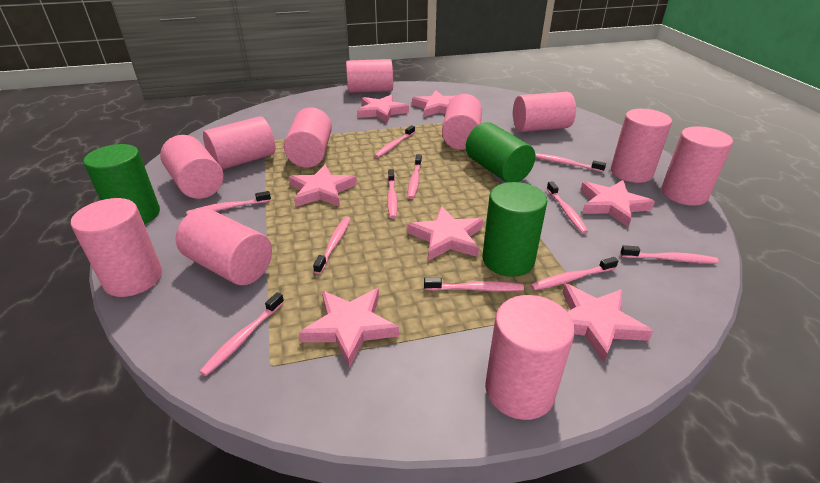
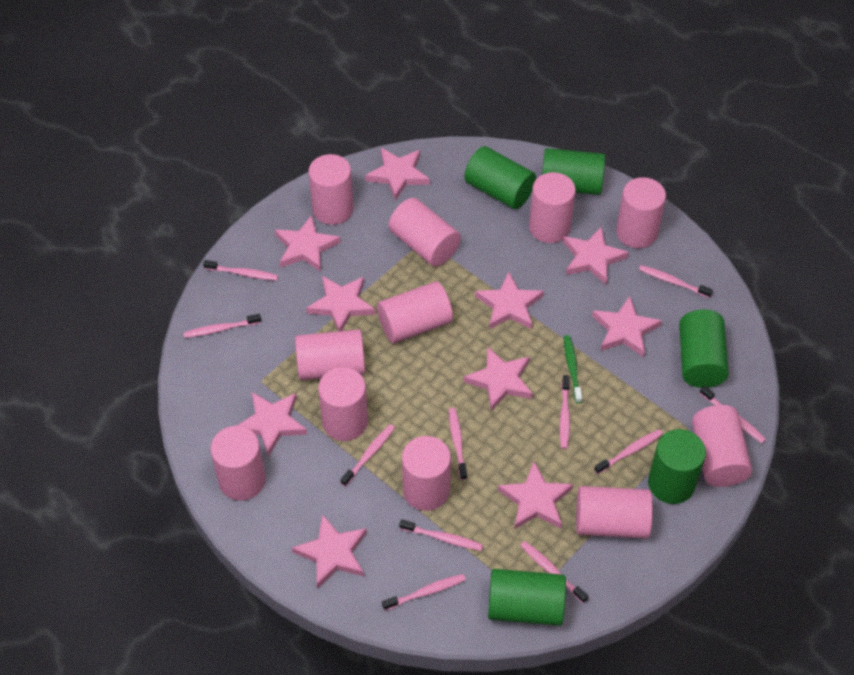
green cylinder: [83,144,160,224] [466,122,535,182] [483,182,547,277] = 3 -> [464,146,536,209] [488,569,566,626] [542,148,605,195] [648,429,706,504] [679,310,729,388] = 5
green toothbrush: none = 0 -> [564,335,582,403] = 1
pink star: [289,165,357,207] [299,288,399,368] [357,94,409,123] [407,206,483,261] [412,90,455,117] [562,284,653,363] [580,180,655,227] = 7 -> [237,392,307,456] [275,215,341,272] [292,514,367,589] [306,276,375,331] [365,148,430,201] [463,346,533,411] [475,272,544,330] [498,462,573,530] [563,227,629,284] [592,296,662,357] = 10

